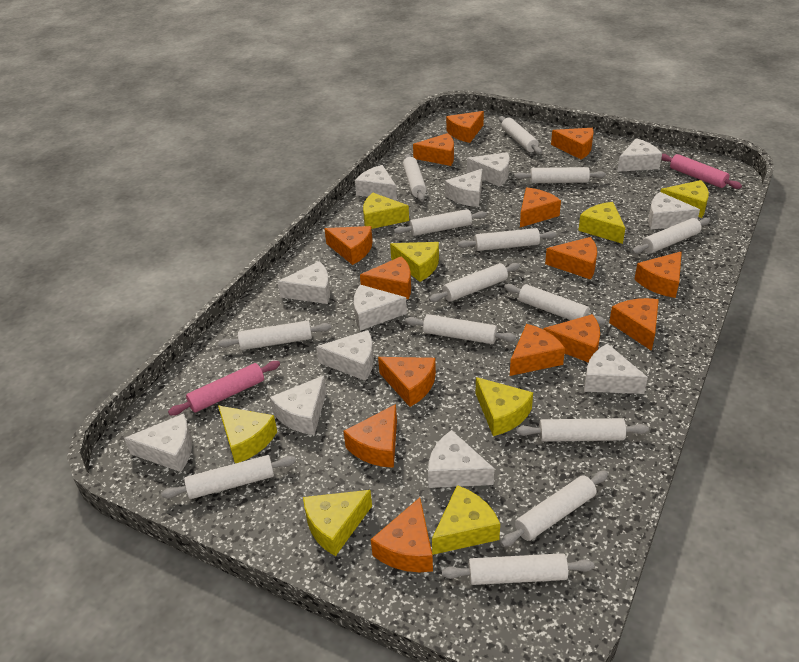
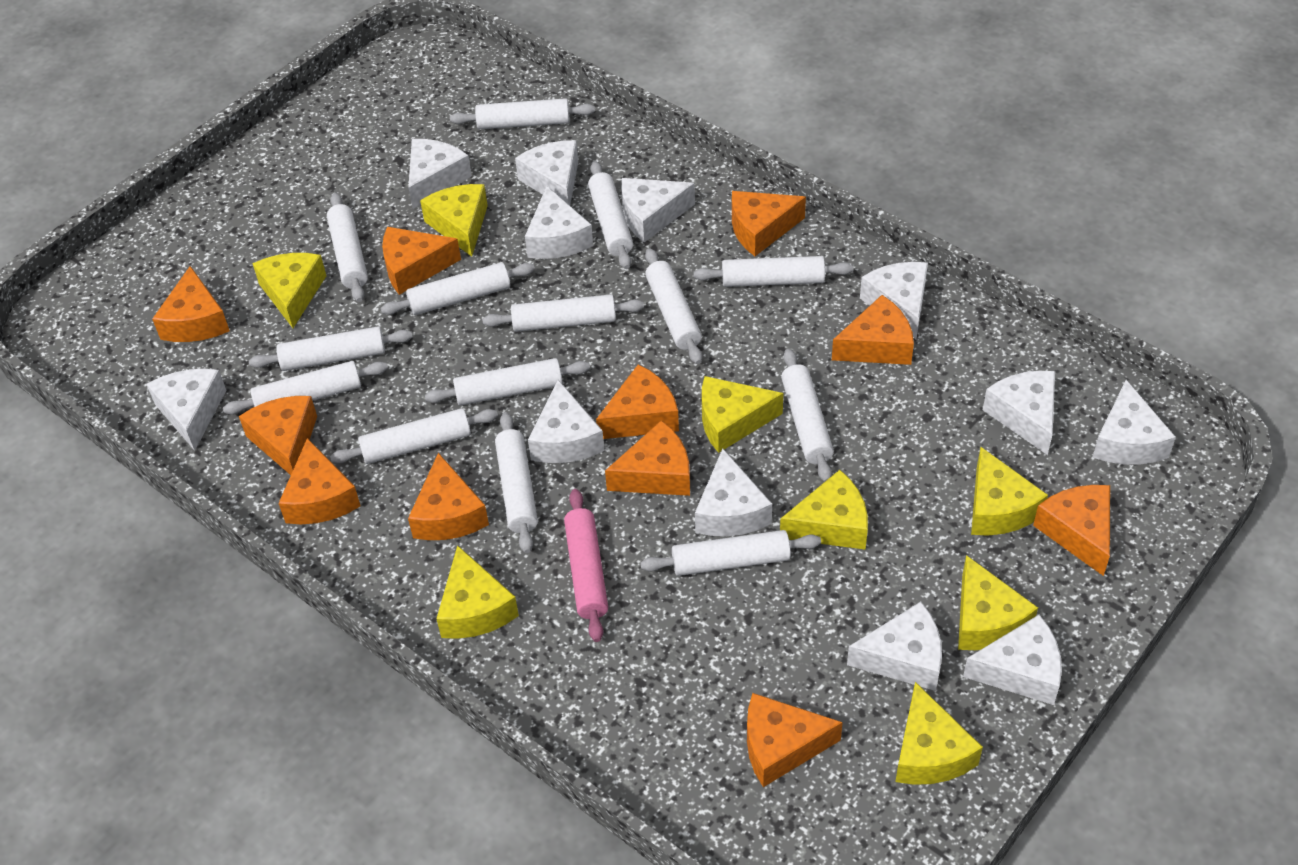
orange cheese: [324,226,373,265] [343,404,397,468] [360,256,411,299] [371,498,433,572] [378,357,436,407] [413,133,454,166] [446,111,484,143] [510,324,565,376] [520,188,561,227] [543,314,600,363] [545,237,597,280] [551,128,594,159] [609,298,659,351] [634,251,682,298] = 14 -> [152,266,230,342] [239,396,317,475] [278,438,361,524] [382,227,461,295] [408,453,489,540] [596,364,679,439] [605,420,690,496] [732,191,806,256] [747,693,843,787] [832,295,914,365] [1033,485,1110,576] = 11
pink rolling pin: [168,361,280,416] [661,154,742,189] = 2 -> [564,489,608,642] = 1

